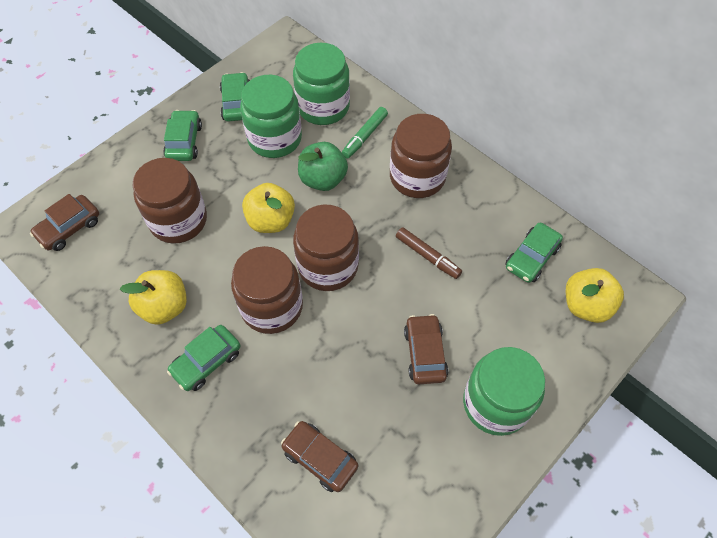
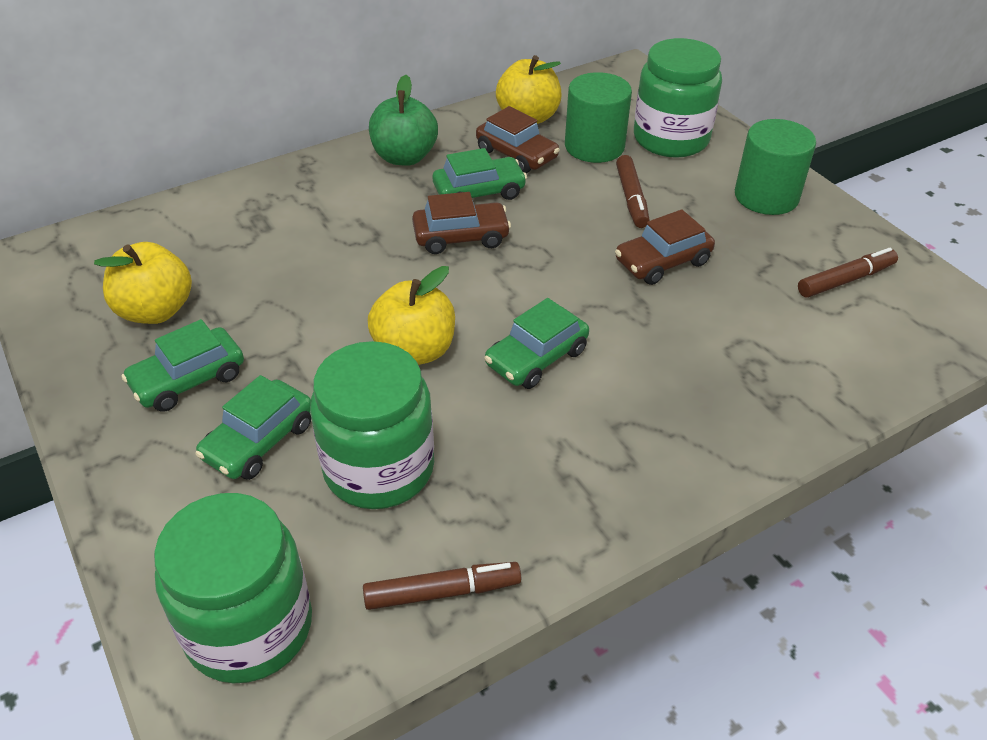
brown jar: [133,158,207,244] [231,246,303,334] [293,204,359,291] [390,114,452,198] = 4 -> none = 0
brown marker: [396,227,462,279] = 1 -> [363,562,521,610] [616,155,650,228] [798,248,898,298] = 3
green cylinder: none = 0 -> [565,72,632,163] [735,119,816,215] = 2
green marker: [342,107,388,159] = 1 -> none = 0

